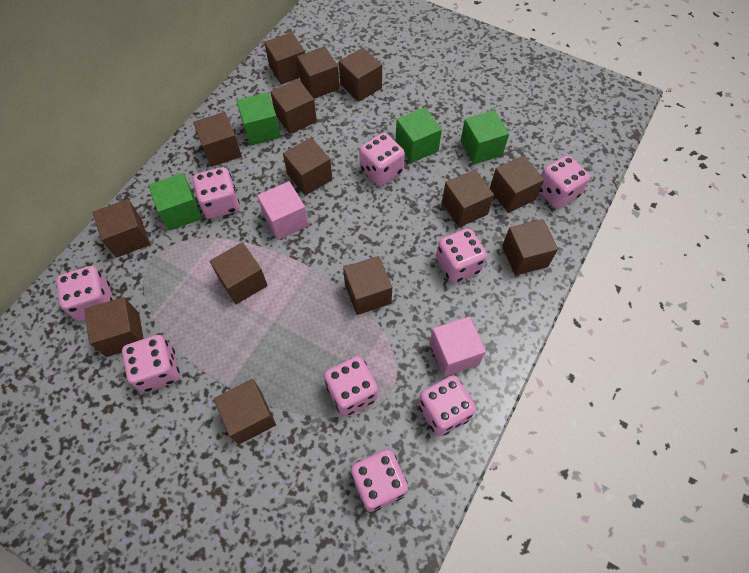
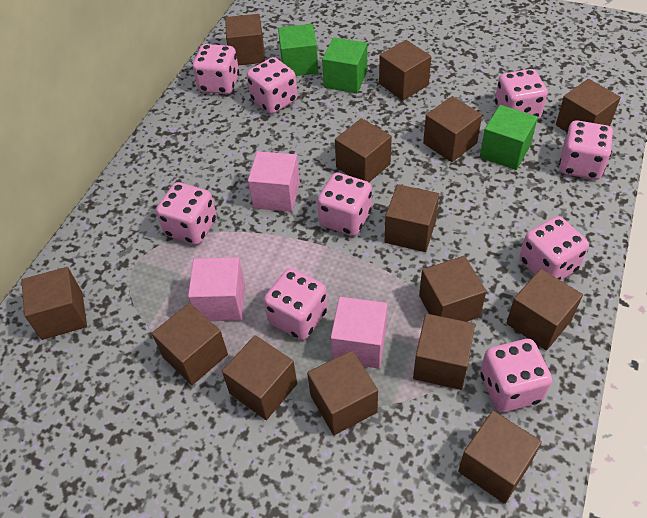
green cube: [149,173,202,231] [237,92,281,146] [395,107,442,163] [460,110,509,164] = 4 -> [278,24,318,76] [322,37,367,93] [480,105,538,170] = 3
pink cube: [257,181,309,240] [429,316,486,377] = 2 -> [188,257,245,321] [248,151,300,212] [331,297,387,369] = 3

